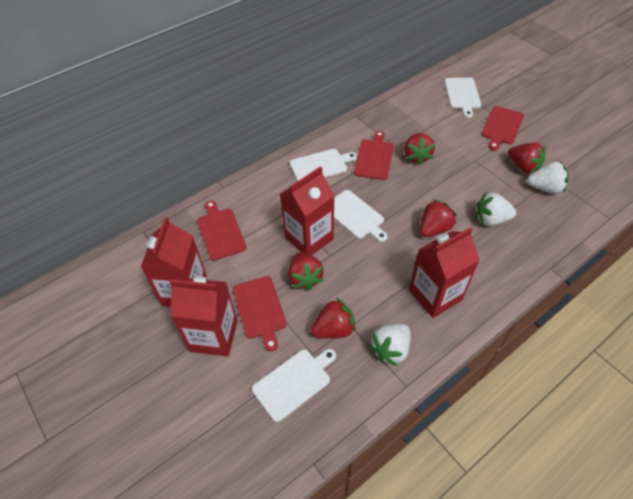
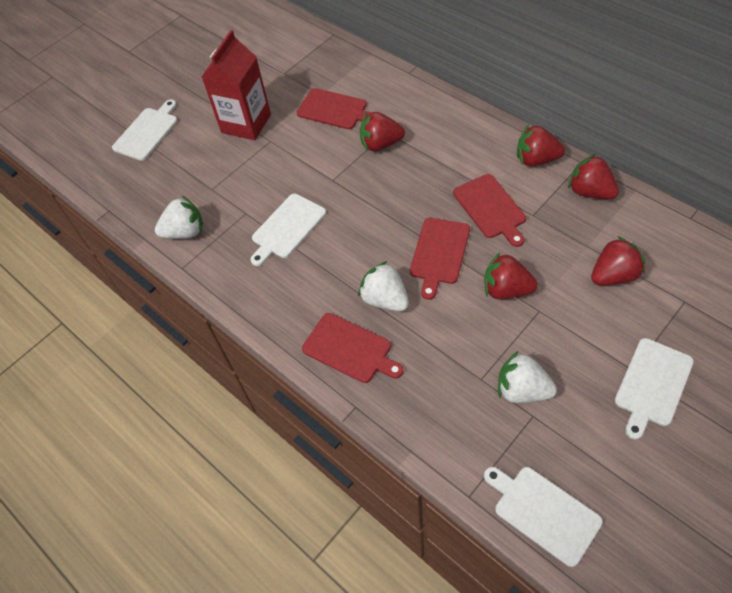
red carton: [141,217,207,307] [169,276,238,356] [280,166,335,255] [409,227,480,318] = 4 -> [202,30,271,140] = 1

